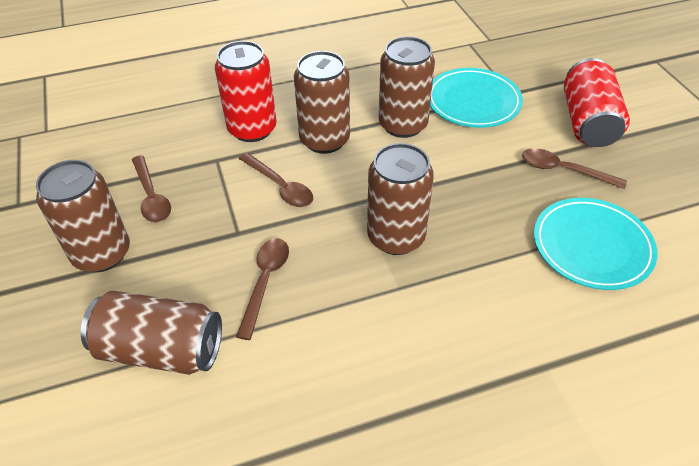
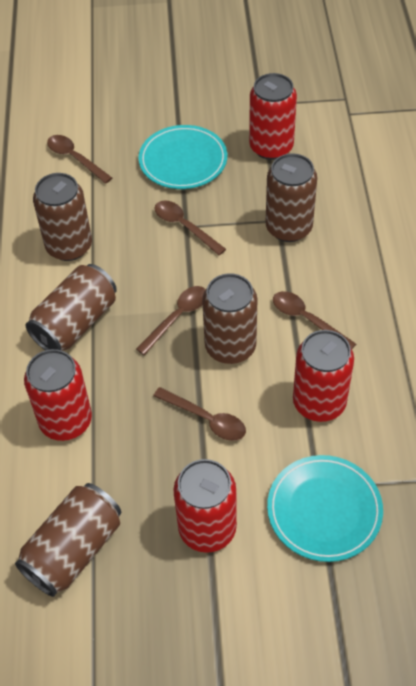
brown spoon: [132,155,171,223] [236,238,289,340] [239,153,314,207] [522,148,627,189] = 4 -> [47,135,112,184] [136,286,206,355] [153,387,246,441] [154,200,226,255] [273,291,356,349] = 5
red can: [215,41,277,142] [564,58,630,147] = 2 -> [24,349,92,441] [174,459,237,553] [249,73,297,160] [293,330,354,422] = 4

